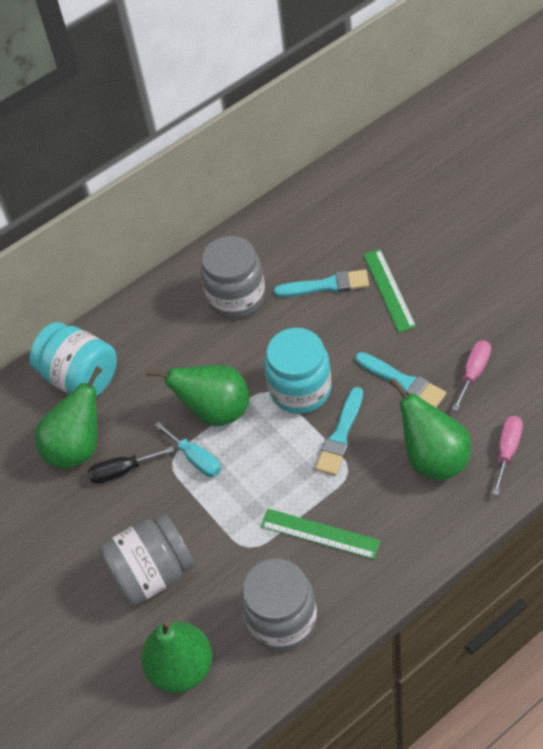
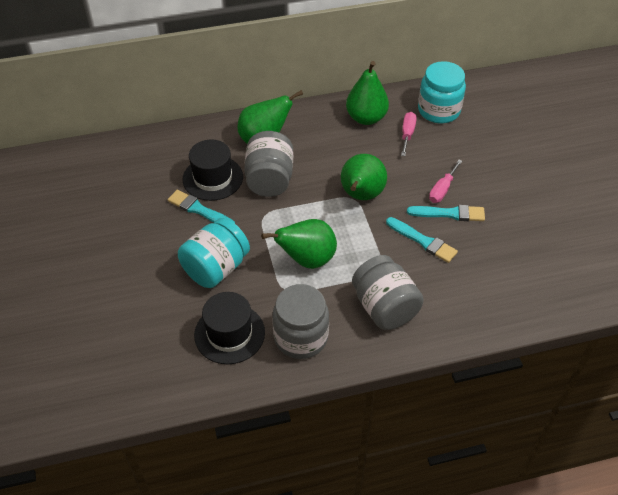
black hat: none = 0 -> [182,139,243,201] [194,292,265,364] = 2
black screwdriver: [88,446,174,484] = 1 -> none = 0
green ruler: [261,509,381,559] [363,249,416,333] = 2 -> none = 0
turquoise screwdriver: [155,421,221,477] = 1 -> none = 0

